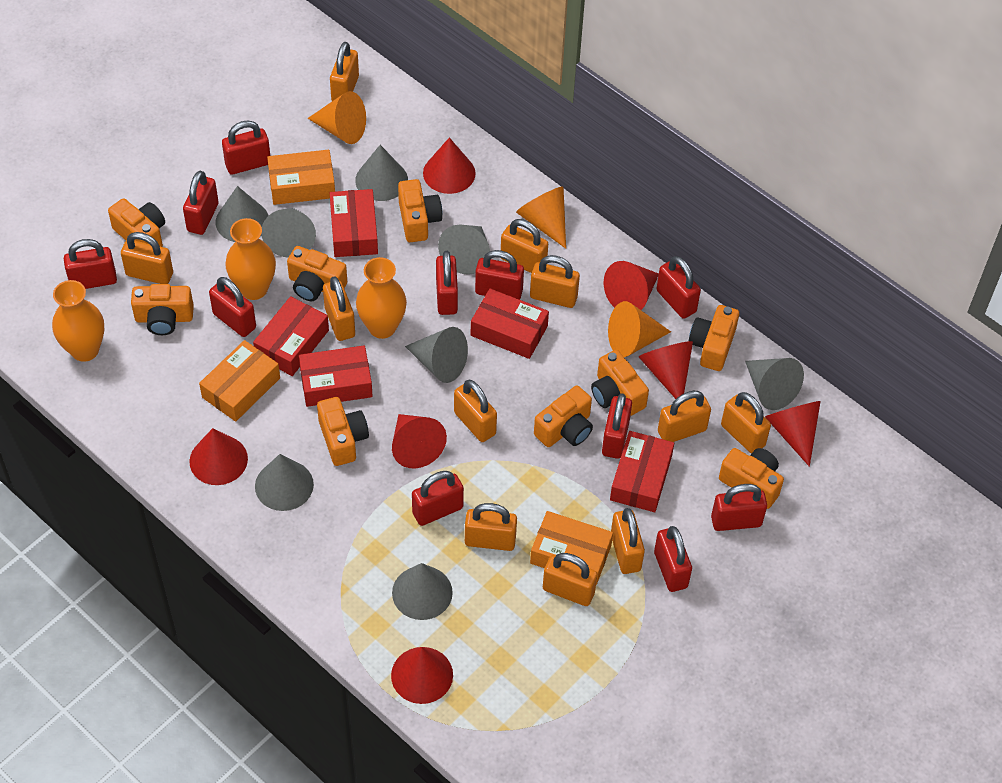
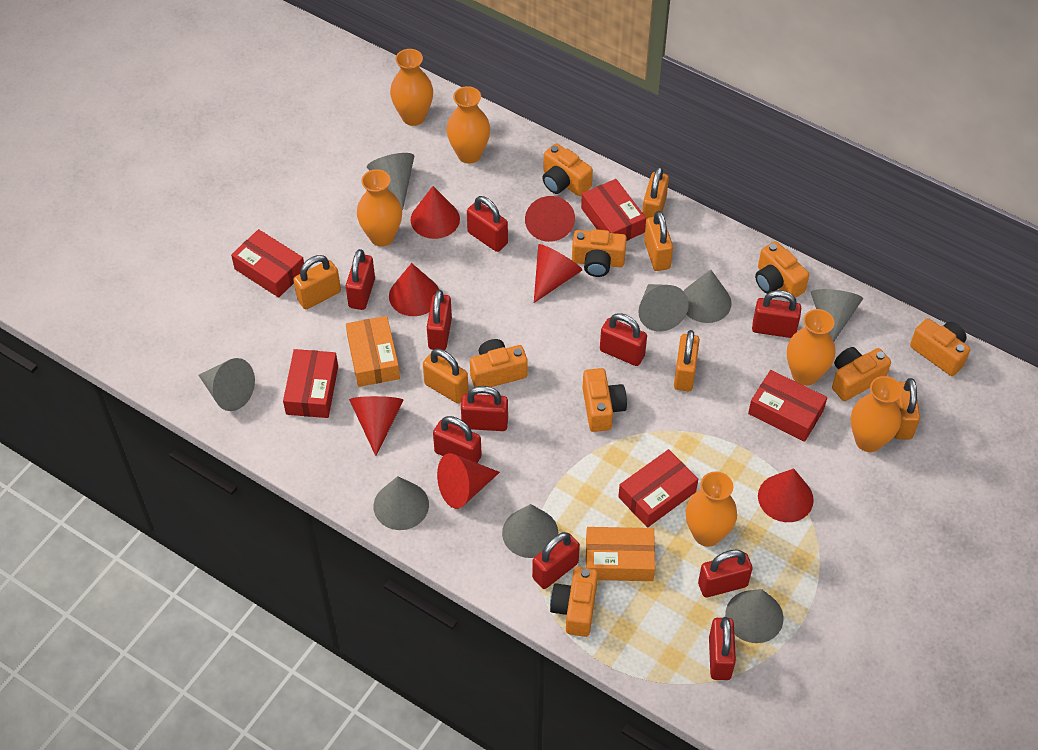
orange box: [199,340,280,422] [267,150,335,205] [530,511,613,585] = 3 -> [346,316,400,387] [586,527,655,581] = 2
orange camera: [108,198,165,247] [131,284,194,335] [287,246,347,301] [317,397,369,466] [398,179,442,242] [534,385,593,447] [591,350,649,416] [689,305,739,371] [719,448,784,509] = 9 -> [470,339,528,387] [542,143,593,196] [550,567,598,637] [572,229,627,277] [582,368,627,432] [755,241,809,298] [832,347,891,401] [910,318,970,376] = 8
orange cone: [308,91,366,144] [516,186,566,249] [608,301,671,357] = 3 -> none = 0
orange padlock: [121,232,173,284] [323,276,355,341] [330,42,359,101] [454,380,497,442] [465,503,517,551] [501,219,548,273] [530,255,580,308] [543,553,597,606] [611,508,645,574] [658,391,711,442] [721,392,771,454] = 11 -> [293,255,341,309] [423,349,469,404] [642,167,669,220] [644,211,673,271] [674,330,700,391] [894,378,920,439] = 6
orange vase: [52,280,104,362] [225,218,276,300] [356,257,407,339] = 3 -> [357,169,402,247] [390,49,433,126] [446,86,490,164] [686,471,737,547] [787,309,835,386] [851,376,902,452] = 6
red padlock: [64,239,117,289] [183,171,219,235] [209,277,256,337] [222,120,270,175] [412,471,464,526] [436,251,458,315] [475,250,524,300] [602,393,632,459] [654,526,692,592] [656,256,701,319] [711,484,767,531] = 11 -> [346,249,375,310] [427,290,452,350] [433,416,482,463] [461,386,508,431] [467,196,508,252] [532,532,580,589] [600,313,647,366] [698,550,753,597] [709,617,736,680] [752,290,801,338] = 10

